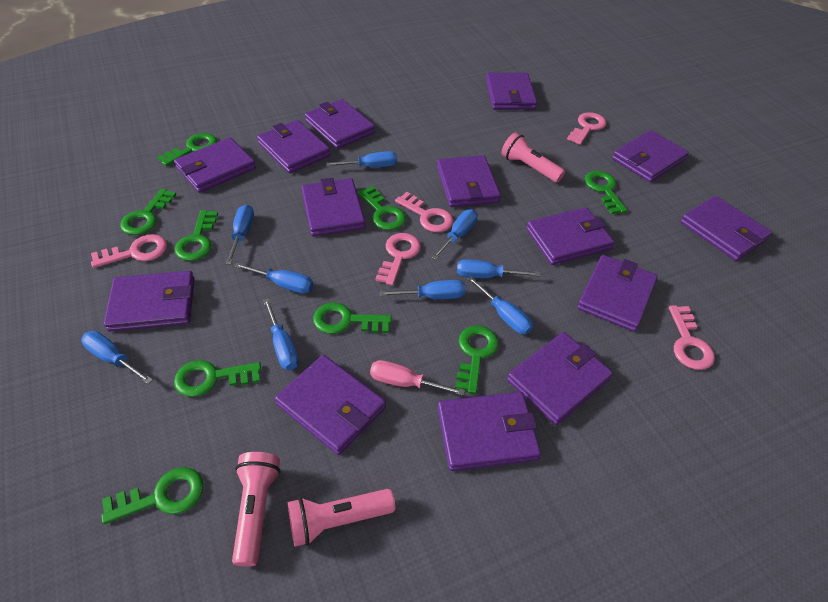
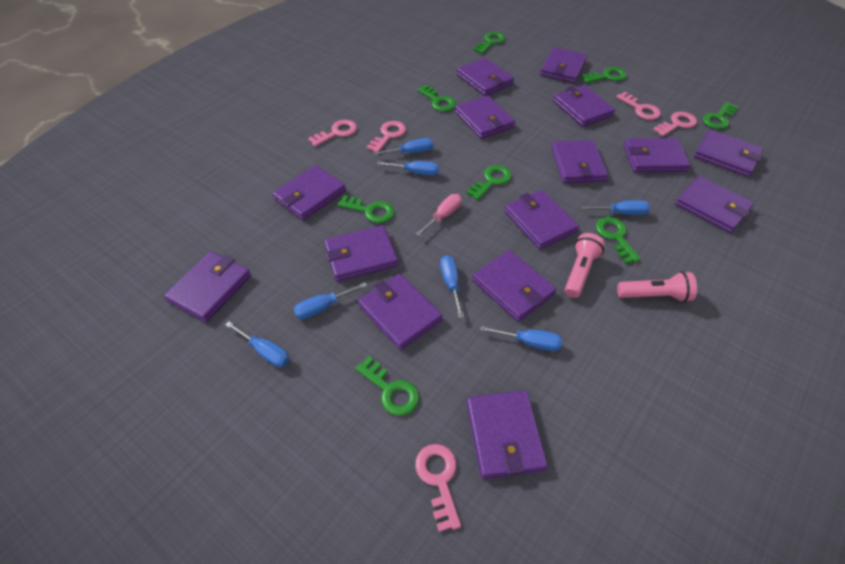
blue screwdriver: [81,331,153,384] [225,204,254,264] [234,263,313,293] [263,298,299,370] [326,151,397,167] [380,280,466,299] [431,209,478,260] [457,259,540,278] [467,276,533,334] = 9 -> [225,321,289,367] [294,282,367,319] [374,138,433,155] [377,161,439,176] [440,255,464,318] [481,326,562,351] [582,200,650,215] = 7
green key: [101,467,204,524] [120,189,176,235] [157,133,217,166] [174,360,261,397] [175,210,218,261] [313,302,392,334] [358,186,406,230] [455,325,499,394] [585,171,627,214] = 9 -> [338,195,394,223] [355,356,419,416] [417,85,456,112] [466,165,512,200] [473,32,505,54] [581,67,627,83] [596,217,641,264] [703,102,738,129] = 8
pink flashlight: [232,452,281,567] [288,489,395,547] [501,132,565,183] = 3 -> [565,233,605,298] [617,271,697,302] = 2
purple wallet: [104,271,195,332] [174,137,256,193] [257,120,331,173] [275,355,386,455] [301,178,366,237] [305,99,375,149] [437,155,501,207] [437,392,541,471] [486,73,537,110] [507,332,613,425] [526,207,614,265] [577,255,658,332] [612,130,689,182] [681,196,772,261] = 14 -> [164,251,251,322] [272,165,346,221] [324,225,398,282] [358,274,443,350] [455,95,515,139] [457,58,514,96] [467,390,548,479] [472,250,556,322] [504,190,579,249] [540,47,587,83] [551,140,608,183] [553,85,615,127] [624,138,691,172] [675,176,754,233] [694,129,763,177] = 15

